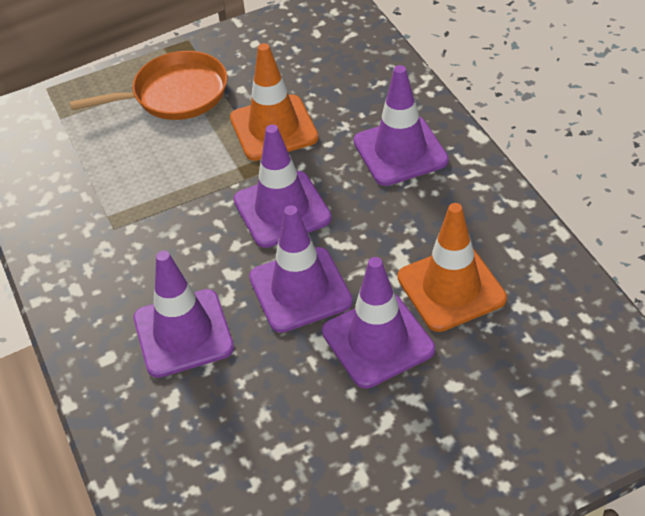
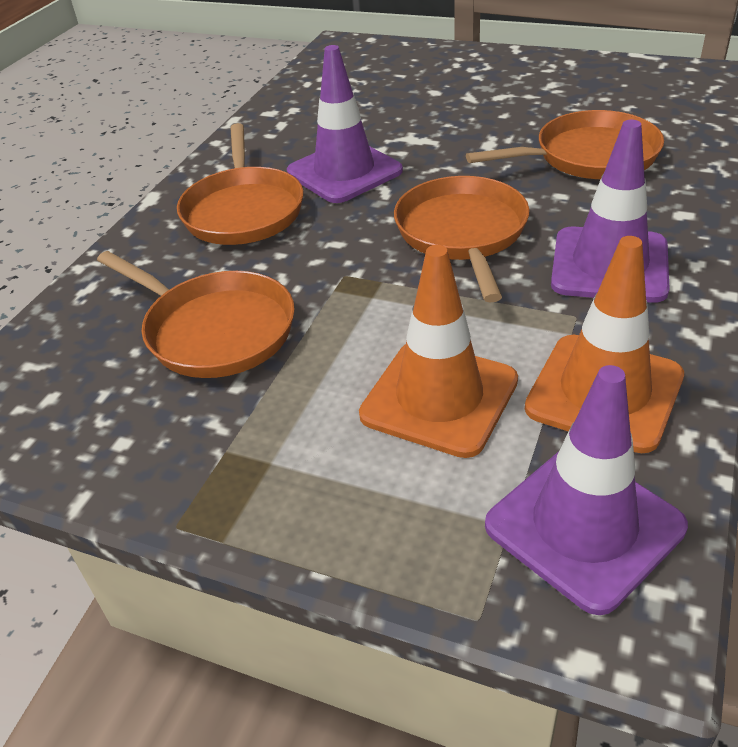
orange pan: [70,51,227,120] = 1 -> [97,251,295,378] [177,123,303,245] [394,176,529,303] [466,110,664,179] = 4
purple traffic cone: [134,251,234,378] [234,124,332,248] [249,205,353,333] [322,257,435,388] [354,65,449,186] = 5 -> [287,45,403,203] [485,365,688,615] [551,120,670,303] = 3

